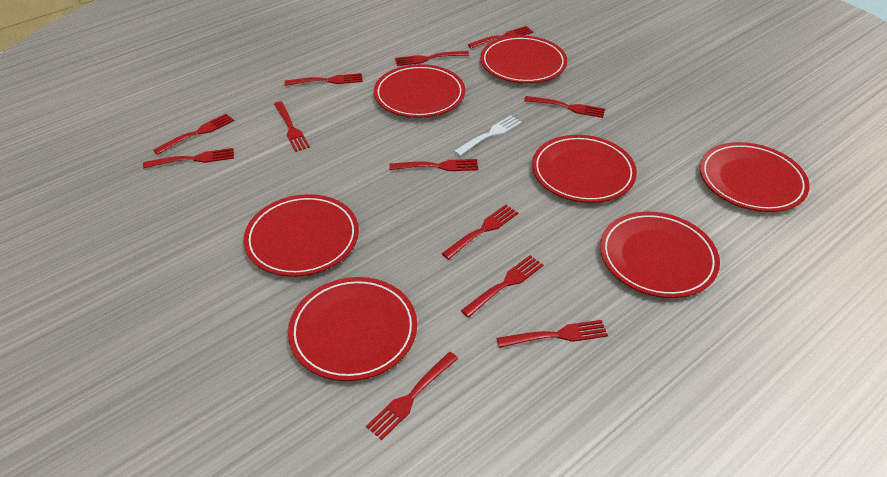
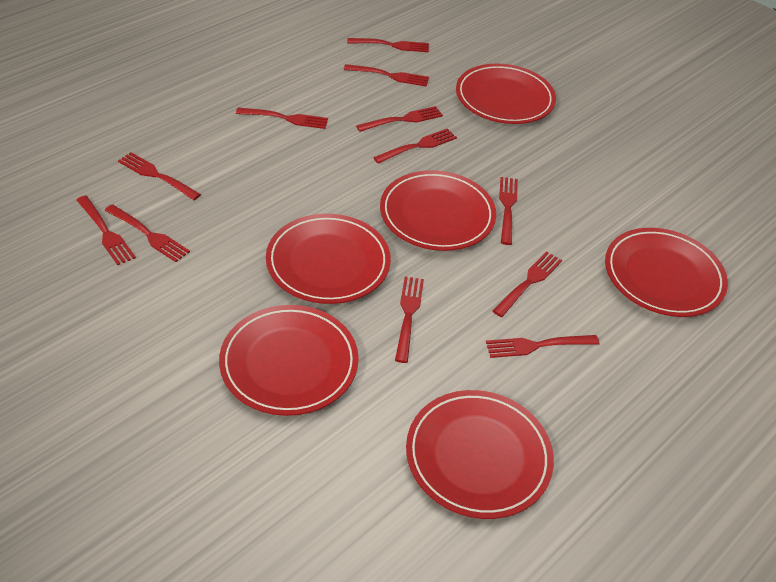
red plate: [243,194,359,277] [288,277,417,381] [374,64,465,118] [480,35,567,83] [532,135,637,203] [600,212,720,298] [699,142,810,212] = 7 -> [219,305,359,416] [266,214,391,304] [380,170,496,251] [406,390,554,519] [456,63,556,124] [605,228,728,317] = 6
white fork: [454,116,522,156] = 1 -> none = 0

